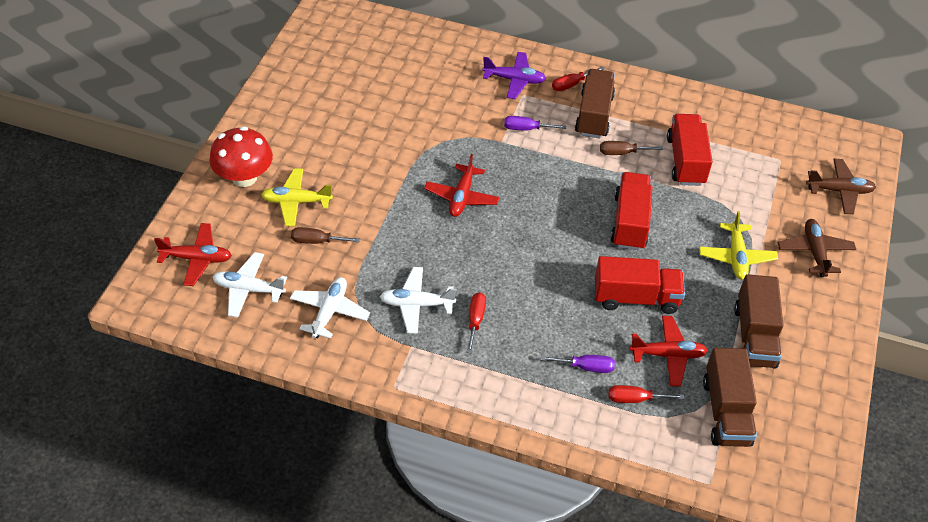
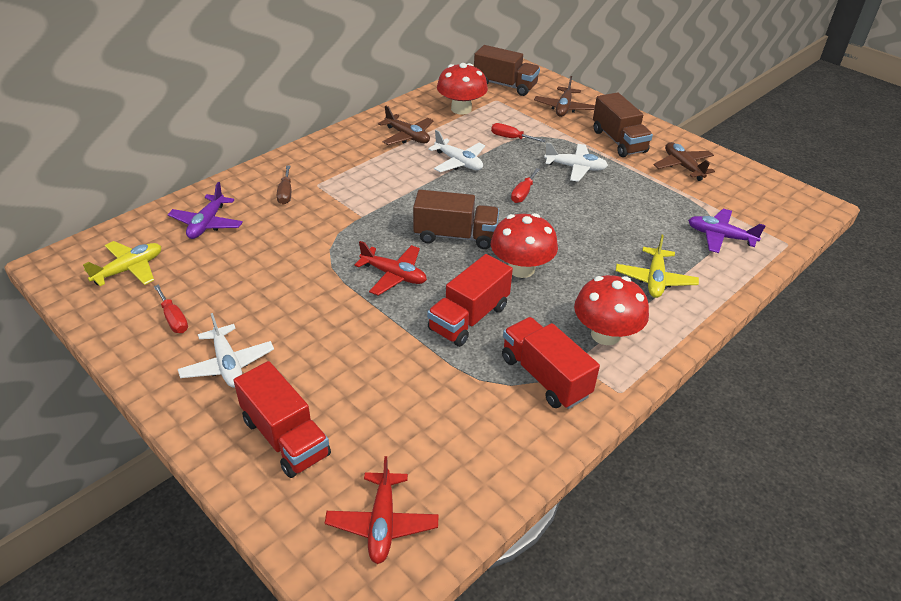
brown plane: [778,219,856,277] [806,158,876,214] = 2 -> [378,105,434,145] [534,76,595,117] [653,142,715,181] = 3
brown screwdriver: [291,227,360,244] [600,141,663,155] = 2 -> [277,166,291,205] = 1
purple plane: [482,52,546,99] = 1 -> [168,182,243,239] [688,209,766,253] = 2
purple screwdriver: [504,116,567,130] [541,355,615,373] = 2 -> none = 0
red mushroom: [209,127,273,187] = 1 -> [437,63,488,115] [491,213,558,278] [574,275,649,345] = 3
red plane: [154,223,232,286] [424,154,500,217] [629,316,708,386] = 3 -> [325,456,439,564] [354,241,427,296] = 2

